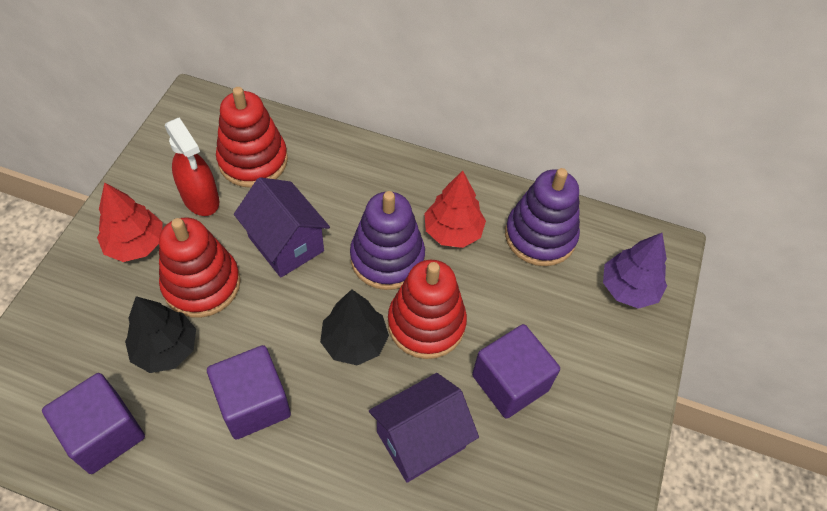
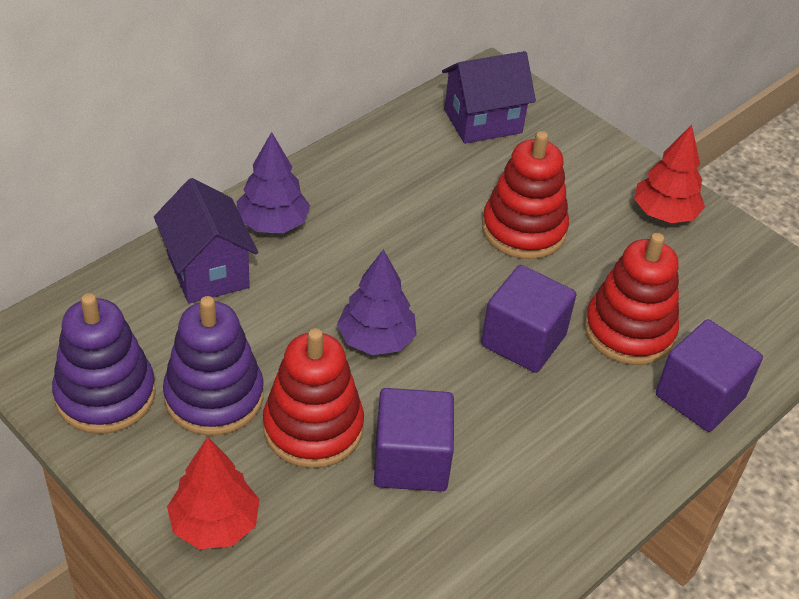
black tree: [125,296,196,373] [320,289,389,365] = 2 -> none = 0
purple tree: [603,233,667,309] = 1 -> [237,132,310,233] [337,249,417,355] = 2
red spray bottle: [165,118,219,216] = 1 -> none = 0

